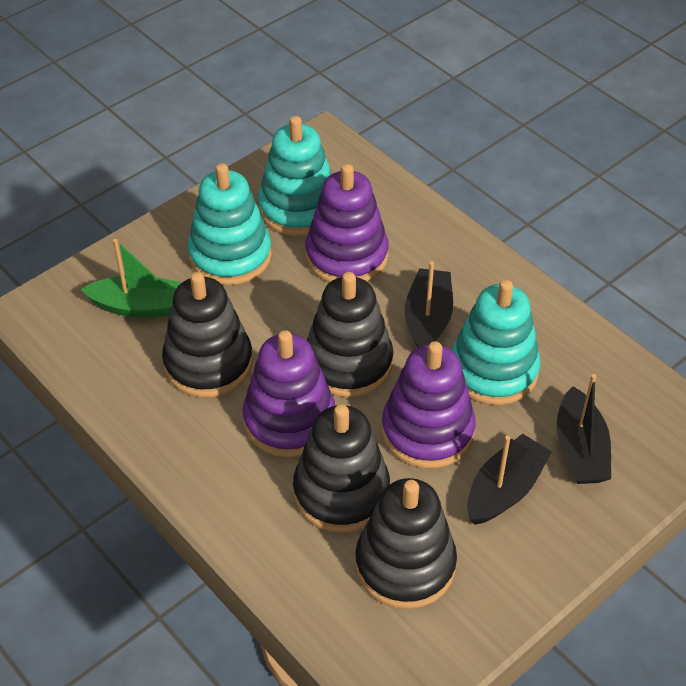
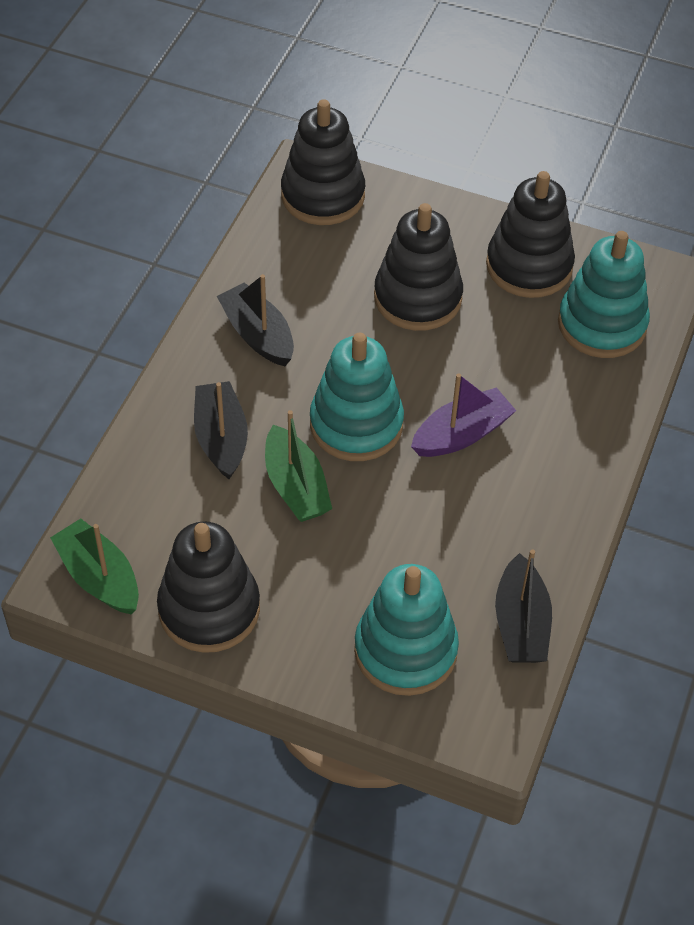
green boat: [81,239,182,317] = 1 -> [50,519,139,614] [265,410,332,522] = 2
purple boat: none = 0 -> [411,373,516,457] = 1
purple stacking toy: [243,330,335,457] [305,164,389,283] [382,341,476,468] = 3 -> none = 0

